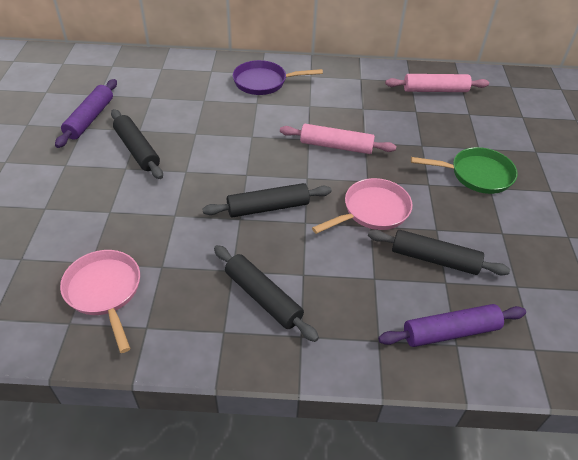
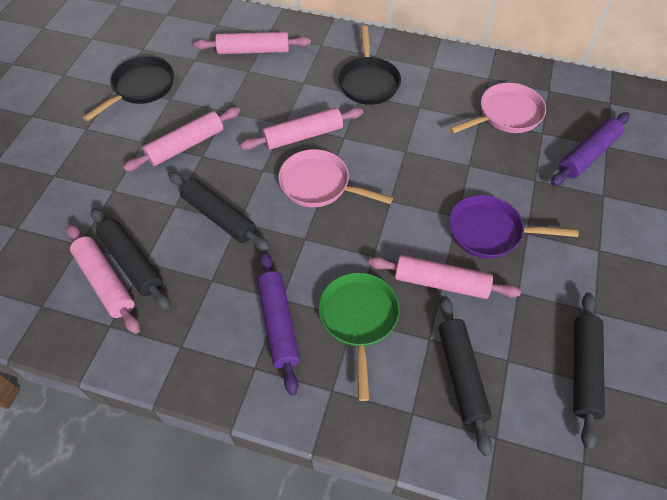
black pan: none = 0 -> [83,56,174,121] [338,26,401,105] = 2
pink rolling pin: [280,124,396,154] [385,74,489,92] = 2 -> [67,224,140,334] [123,107,240,171] [194,32,311,54] [240,108,363,150] [368,255,521,299] = 5

